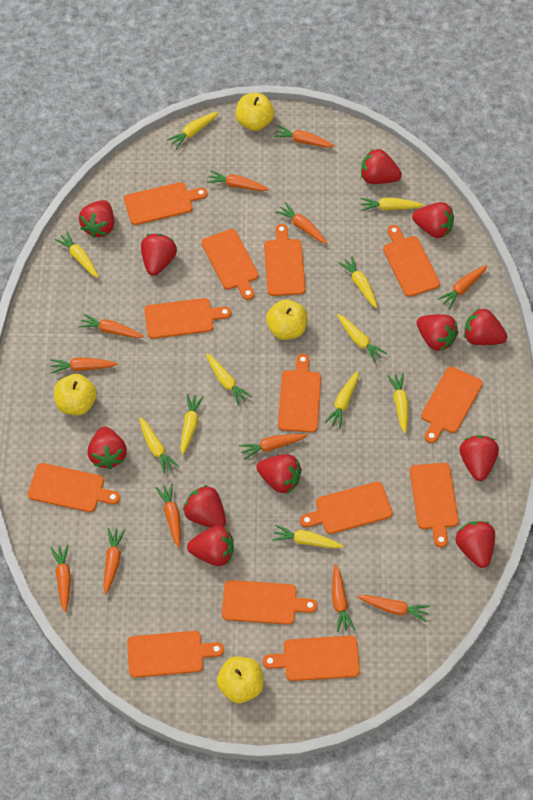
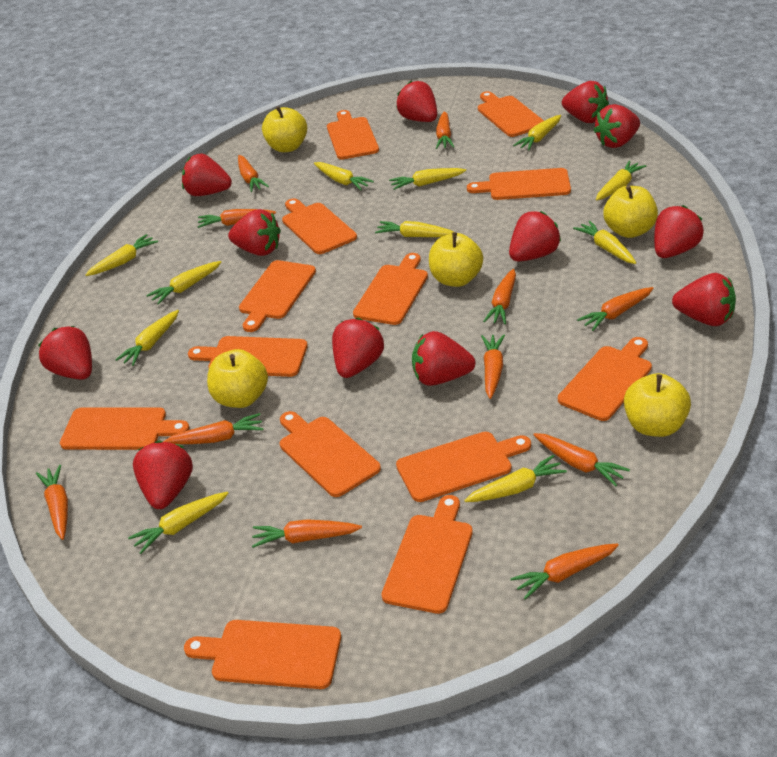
orange carrot: [51,357,118,374] [51,545,71,612] [79,314,144,338] [103,528,125,595] [155,483,181,548] [207,170,269,191] [239,434,308,460] [273,125,335,148] [275,202,327,244] [332,564,355,632] [357,595,430,622] [438,265,488,309] = 12 -> [36,465,68,540] [163,413,263,444] [198,209,276,228] [238,155,269,192] [252,519,362,548] [436,111,454,149] [481,335,505,399] [483,269,516,324] [510,544,619,599] [533,433,630,486] [577,287,654,331] = 11
yellow apple: [54,374,97,415] [217,657,264,703] [235,93,274,131] [266,299,307,340] = 4 -> [207,349,268,408] [262,106,307,152] [429,232,483,287] [603,185,658,238] [624,373,691,437] = 5

